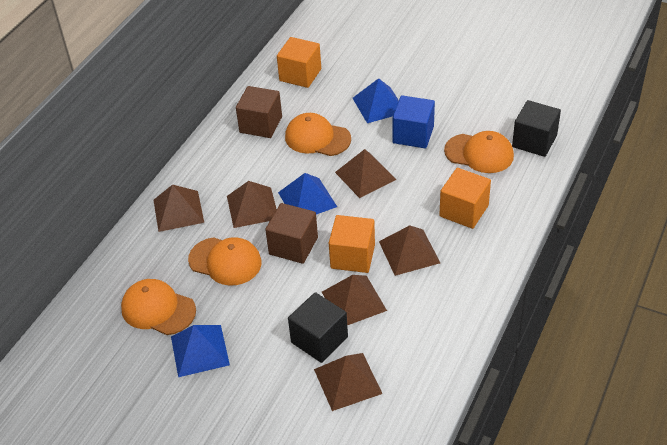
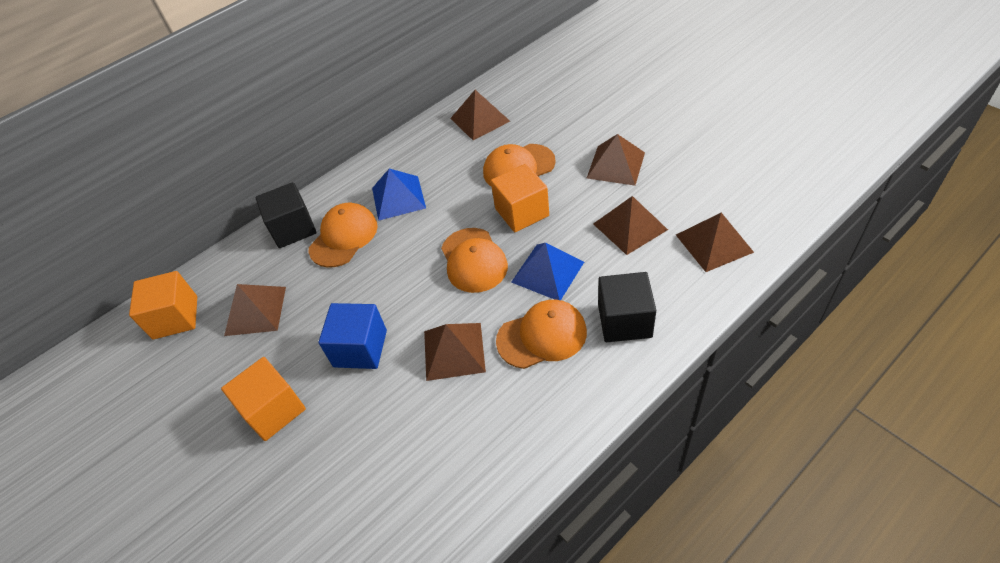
blue pyramid: [171,325,230,377] [278,173,337,214] [353,78,399,123] = 3 -> [372,169,426,221] [511,243,584,300] = 2
brown cube: [236,86,282,138] [265,203,318,264] = 2 -> none = 0

